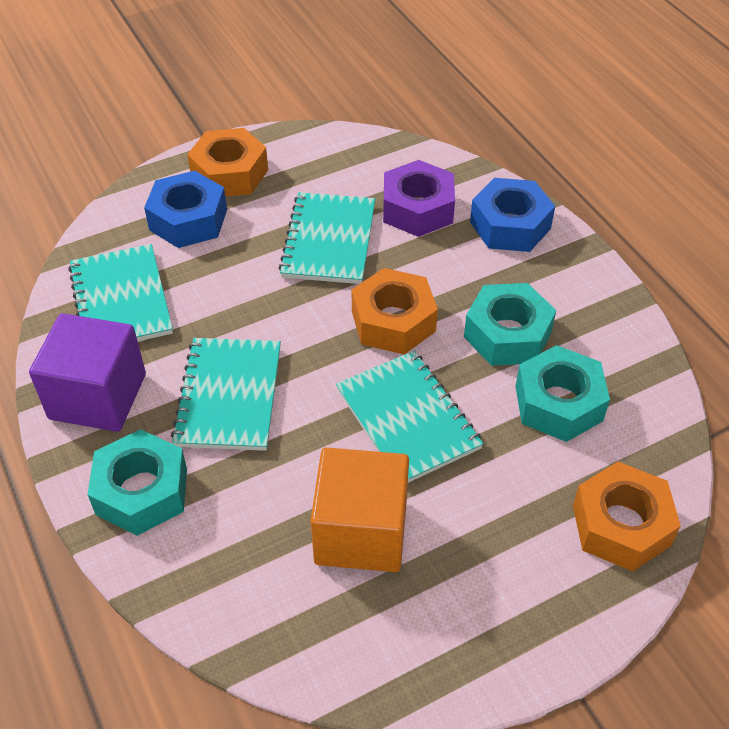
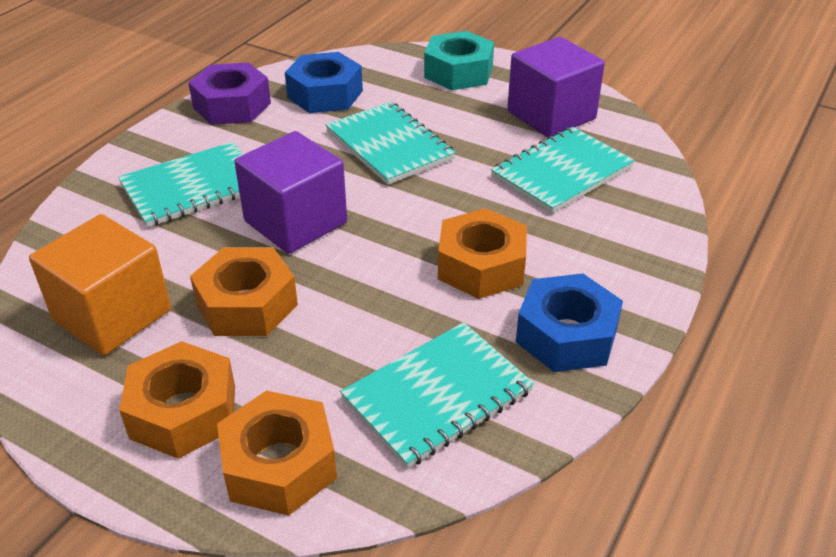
orange nut: [187,128,268,197] [352,268,438,355] [573,462,681,572] = 3 -> [119,341,235,459] [190,247,298,336] [217,390,337,516] [438,208,527,299] = 4
purple cube: [29,313,146,432] = 1 -> [234,131,347,254] [507,37,605,138] = 2
turquoise nut: [87,429,187,536] [464,283,556,366] [515,345,610,442] = 3 -> [424,31,494,90] = 1

